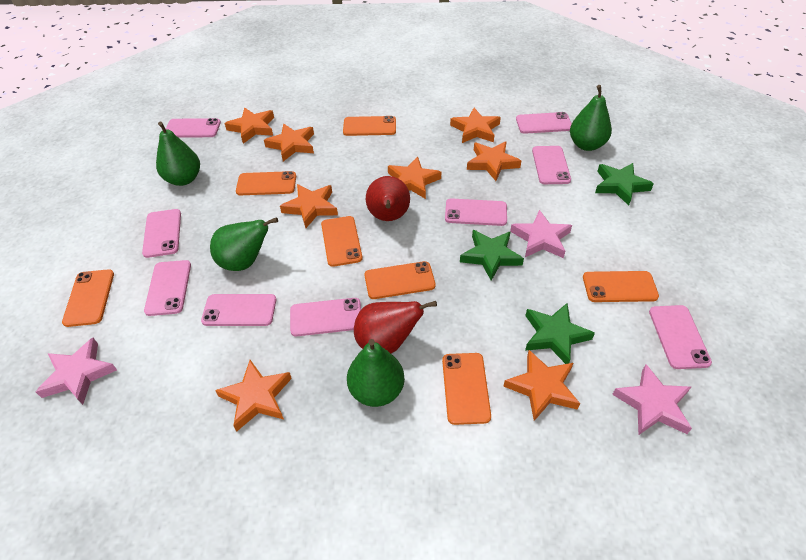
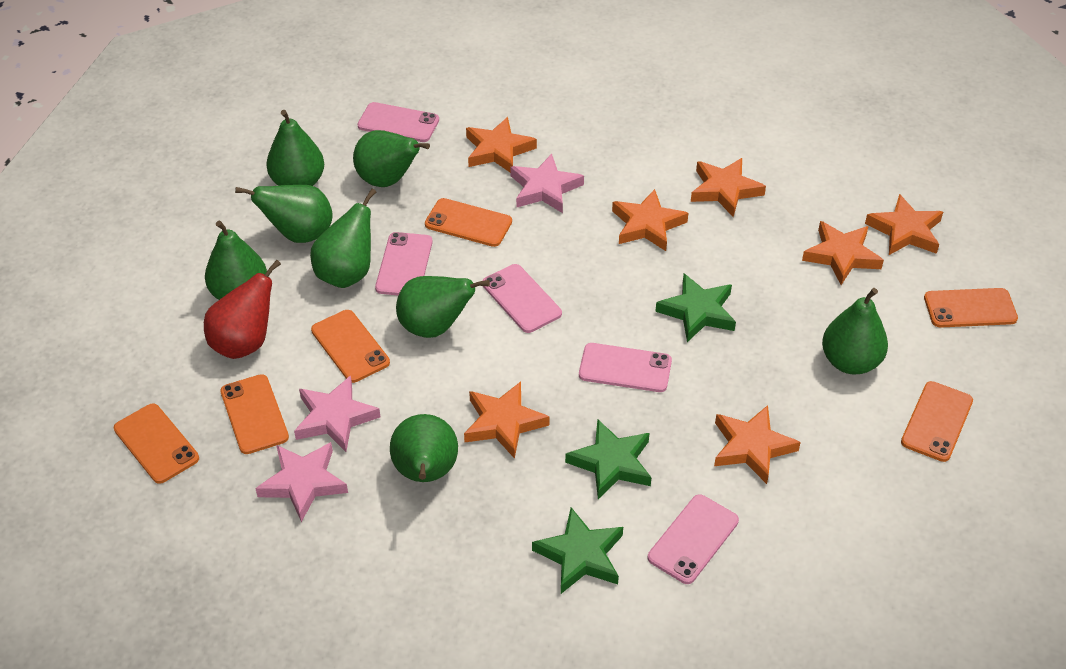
green pear: [156,122,200,186] [210,217,278,271] [347,339,405,407] [570,85,612,151] = 4 -> [205,220,267,300] [235,185,333,243] [266,110,324,186] [310,189,376,288] [353,130,430,187] [390,414,458,482] [396,276,490,338] [822,288,888,375] = 8
orange phone: [62,269,114,327] [236,171,296,195] [321,216,363,267] [343,116,396,136] [364,261,436,299] [442,353,491,425] [583,271,659,302] = 7 -> [114,403,199,484] [220,374,289,454] [311,310,390,383] [425,198,512,247] [901,381,973,462] [924,288,1018,328] = 6
orange star: [215,360,292,432] [225,108,274,144] [264,124,314,161] [280,184,338,228] [388,157,441,199] [450,108,501,143] [467,141,521,181] [503,350,580,421] = 8 -> [464,382,549,459] [466,117,537,173] [612,189,688,251] [691,158,766,217] [714,405,801,484] [802,221,884,285] [865,194,943,255] = 7
pink phone: [142,209,181,258] [144,260,191,316] [166,118,221,138] [201,294,276,326] [290,298,361,336] [445,198,507,226] [516,112,572,134] [532,146,571,184] [649,305,712,369] = 9 -> [357,102,439,142] [375,232,433,295] [482,264,562,333] [579,343,672,392] [648,494,739,584] = 5
red pear: [354,301,437,353] [366,176,410,221] = 2 -> [204,260,281,359] = 1

